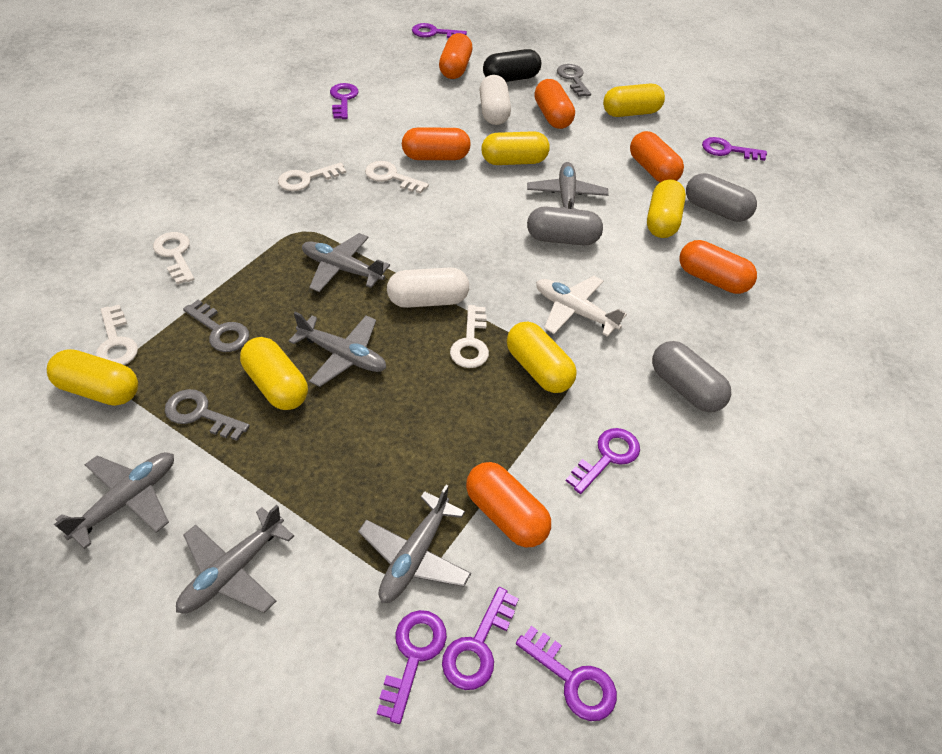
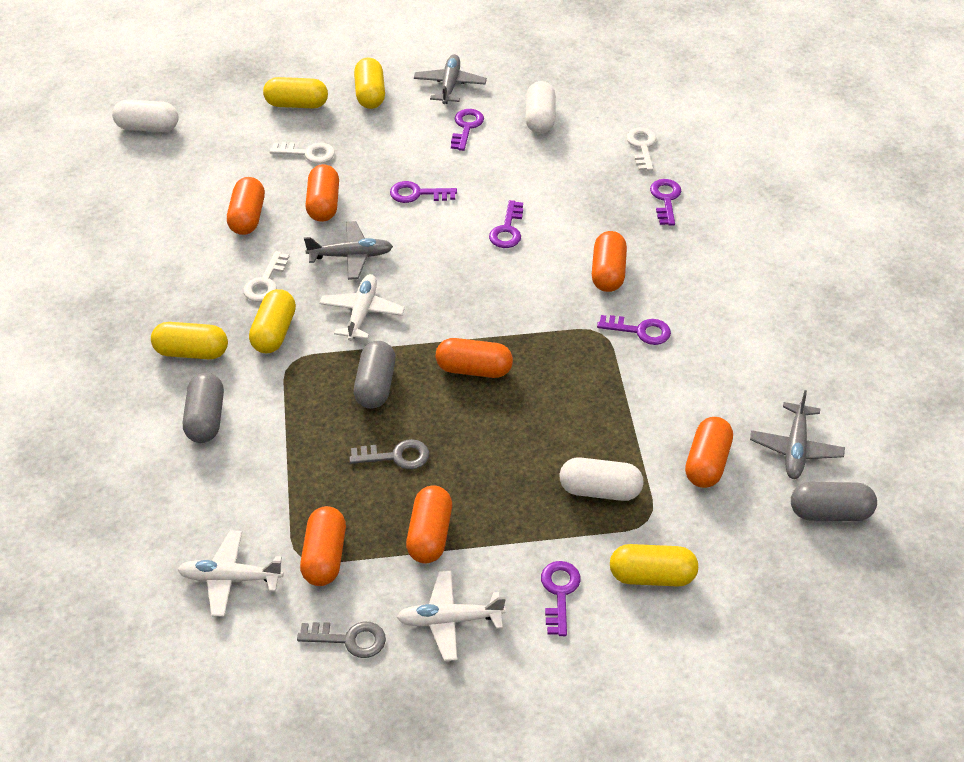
black capsule: [483,49,541,82] = 1 -> none = 0
grey key: [165,389,250,441] [183,300,249,352] [557,64,591,97] = 3 -> [297,622,386,658] [349,439,429,470] = 2
grey plane: [54,452,174,549] [176,505,294,613] [289,312,386,387] [302,233,390,292] [358,485,471,603] [527,162,609,210] = 6 -> [304,221,393,280] [414,54,487,104] [750,390,845,479] = 3
orange capsule: [402,127,471,160] [439,33,472,79] [466,462,551,547] [534,79,575,129] [630,131,684,182] [680,240,757,294] = 6 -> [227,177,265,235] [300,506,346,586] [305,164,339,222] [406,485,452,563] [436,338,513,378] [592,231,627,292] [685,417,733,488] = 7
purple key: [330,83,358,119] [377,610,447,724] [412,23,467,38] [442,587,519,690] [516,626,617,721] [566,428,640,494] [702,137,767,161] = 7 -> [390,181,457,203] [451,109,484,151] [489,200,523,248] [541,561,581,636] [597,315,671,345] [650,179,681,226] = 6
white capsule: [387,267,469,308] [479,75,511,125] = 2 -> [112,100,178,132] [525,81,556,134] [559,457,643,501] = 3
white key: [96,305,138,365] [153,232,194,285] [278,162,346,191] [365,161,429,194] [450,305,489,368] = 5 -> [243,251,289,302] [270,142,335,164] [626,128,657,171] = 3
white plane: [536,276,627,337] = 1 -> [178,530,283,617] [319,274,405,341] [397,571,506,661] = 3
yellow capsule: [47,349,138,406] [240,337,308,410] [481,131,550,165] [507,322,577,393] [603,84,665,117] [647,179,686,238] = 6 -> [151,322,228,359] [249,289,296,353] [263,77,328,108] [354,57,385,109] [610,544,698,587] = 5

